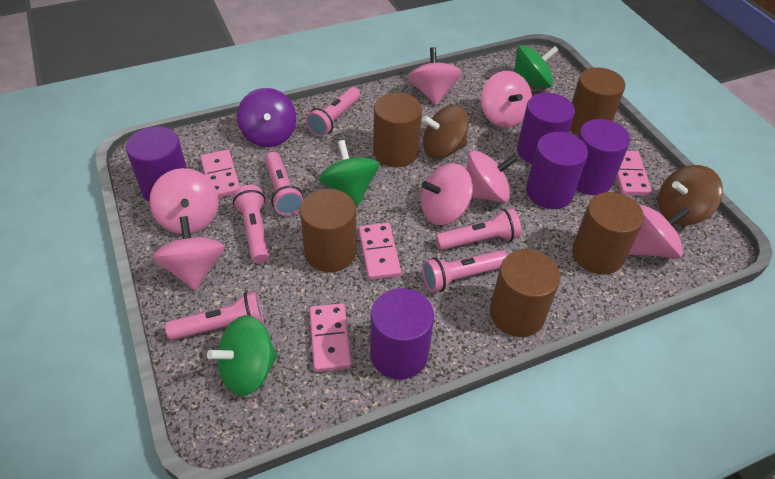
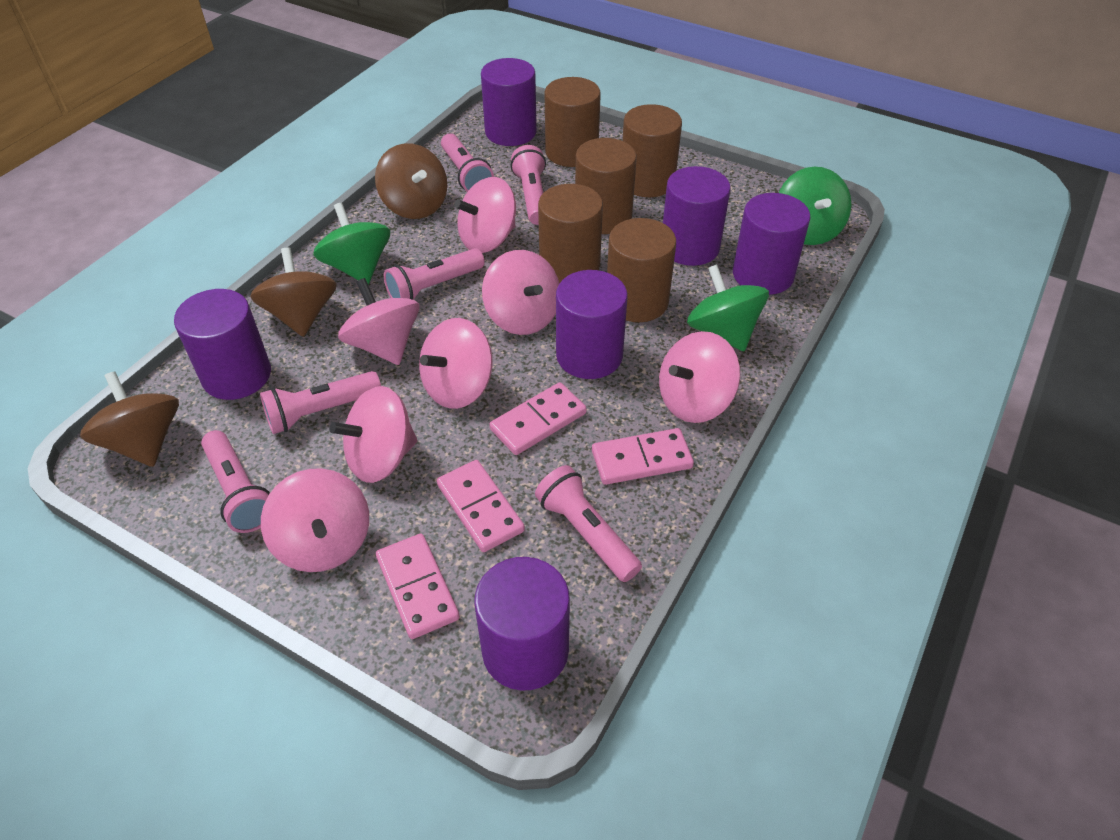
brown spinning top: [422,105,469,159] [658,165,723,226] = 2 -> [80,371,179,467] [250,248,337,337] [375,143,447,219] = 3
purple cylinder: [126,126,187,202] [370,288,434,379] [517,93,575,164] [526,132,588,209] [576,119,630,195] = 5 -> [174,289,271,400] [474,557,570,691] [481,58,537,146] [556,270,628,379] [663,166,731,266] [733,193,810,295] = 6
purple spinning top: [237,88,296,147] = 1 -> none = 0

